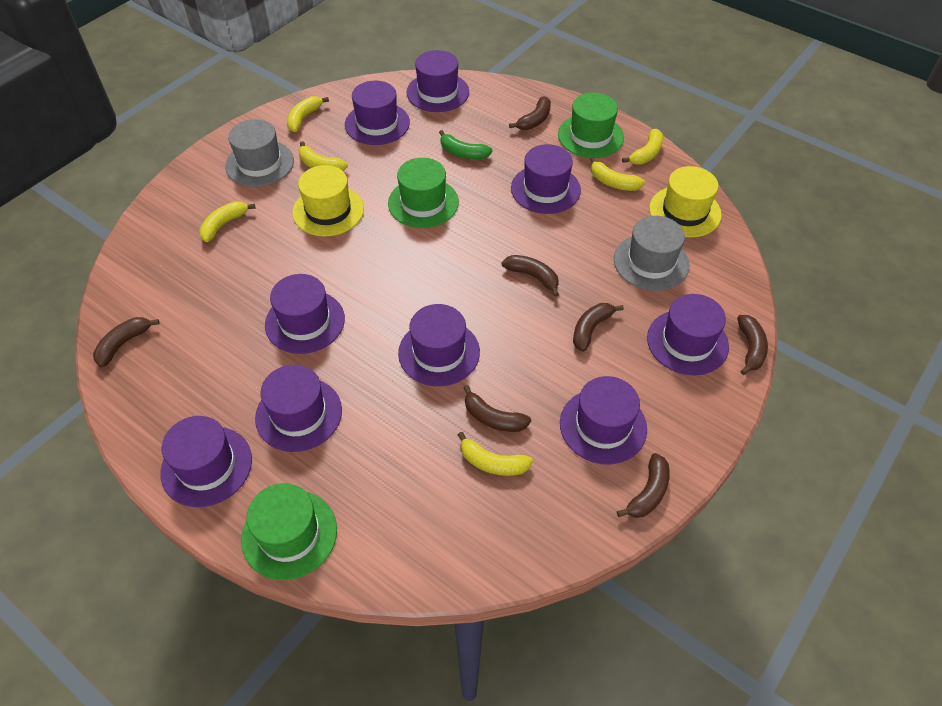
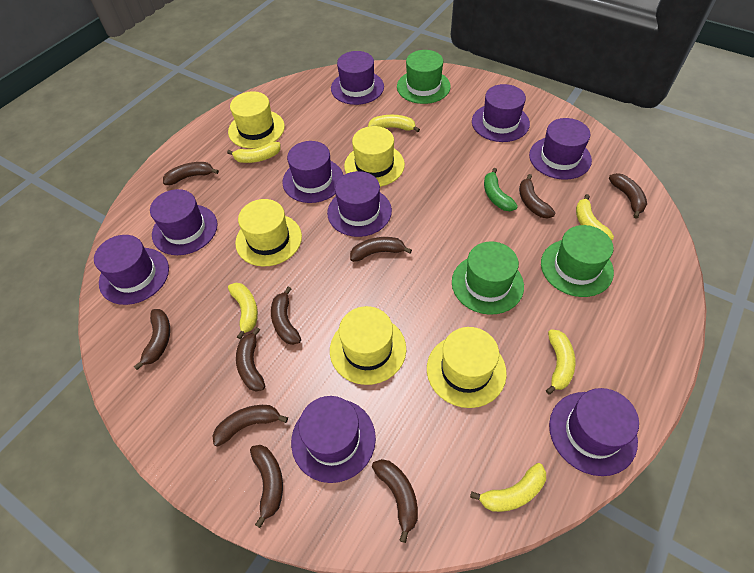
brown banana: [93,317,159,368] [463,385,531,432] [502,255,559,297] [509,96,551,130] [573,303,624,352] [617,453,670,518] [737,315,768,375] = 7 -> [134,309,170,370] [163,162,219,185] [213,405,288,447] [236,327,265,391] [250,445,283,528] [271,287,301,345] [350,237,412,262] [372,459,418,543] [519,174,555,218] [609,173,647,219] = 10
grey hat: [225,119,294,187] [614,216,689,291] = 2 -> none = 0
yellow hat: [292,165,364,237] [649,166,722,238] = 2 -> [228,91,285,149] [235,199,302,266] [330,306,406,385] [344,126,405,187] [427,327,507,408] = 5

